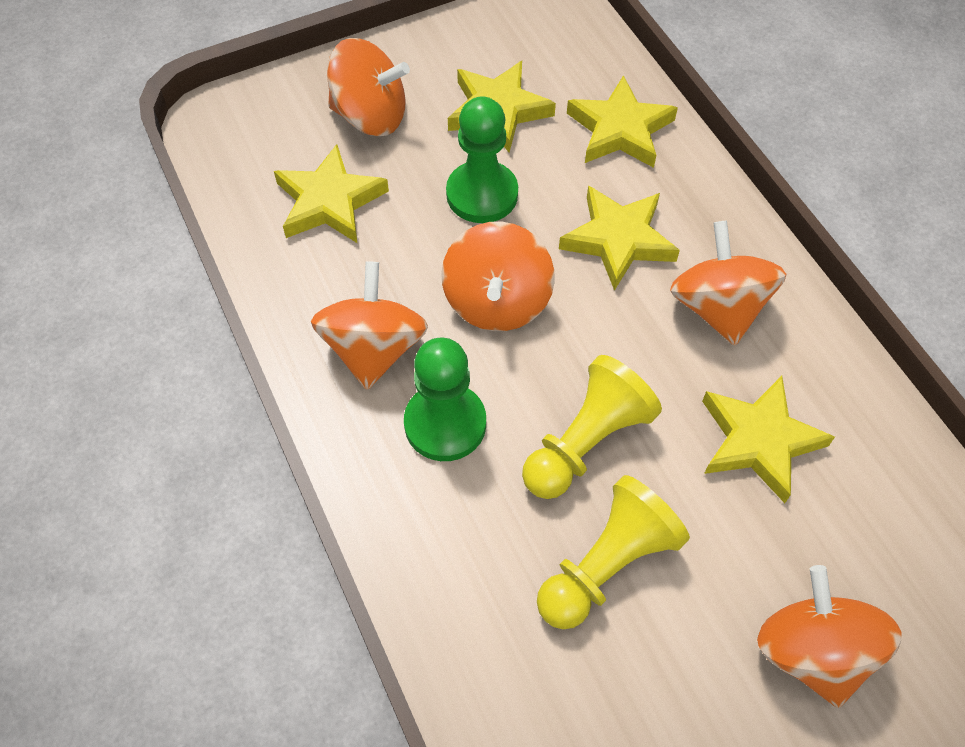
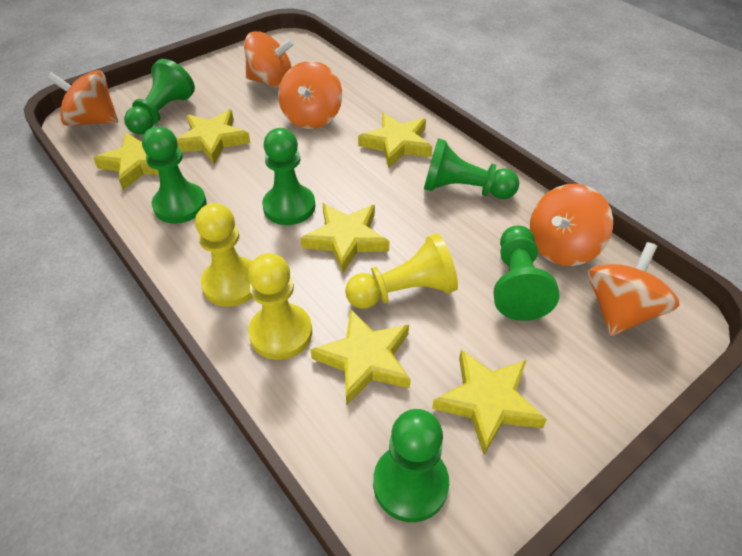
green pawn: [404,338,486,461] [446,96,518,223] = 2 -> [124,59,195,135] [142,126,207,223] [262,128,315,225] [373,409,449,522] [424,138,519,199] [493,225,559,321] = 6
yellow pawn: [522,355,662,499] [537,475,690,629] = 2 -> [195,203,253,307] [248,253,312,360] [345,233,458,309] = 3
yellow star: [274,144,389,243] [448,61,556,152] [559,186,680,291] [567,75,678,168] [702,376,835,503] = 5 -> [93,132,159,190] [177,110,250,164] [300,203,389,273] [310,309,411,406] [358,113,432,168] [432,350,547,455] = 6

